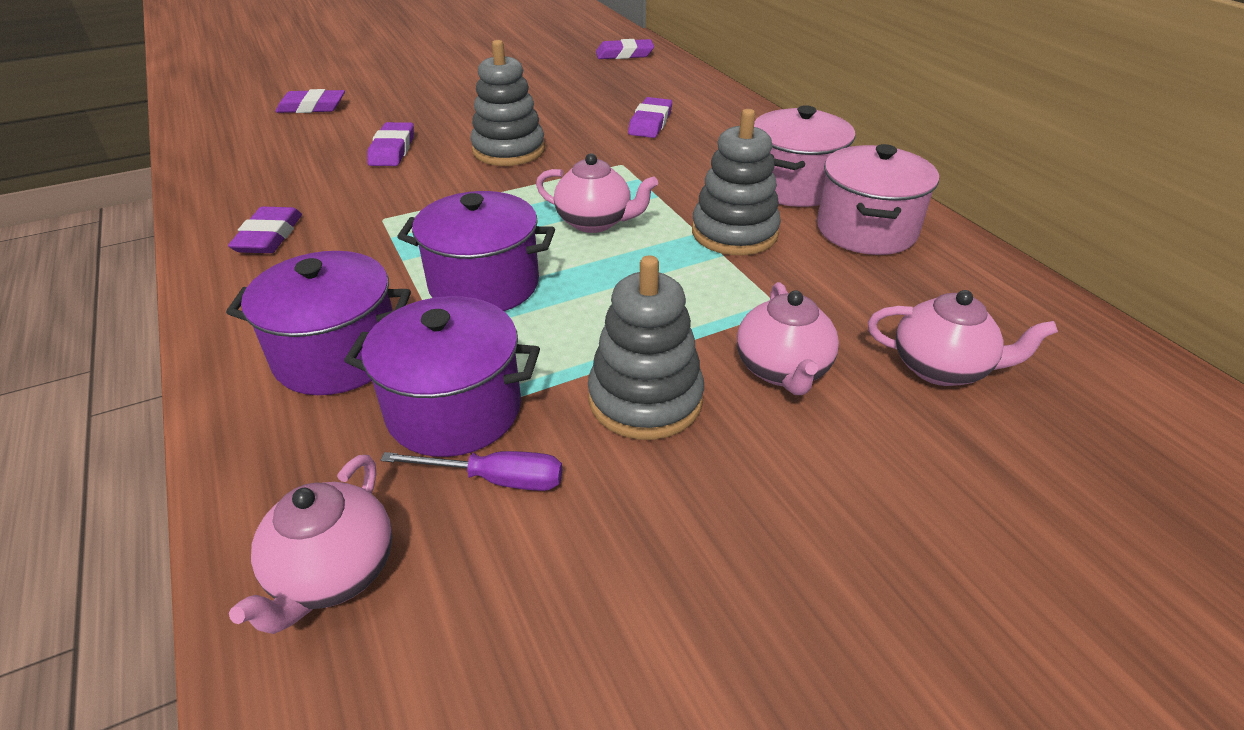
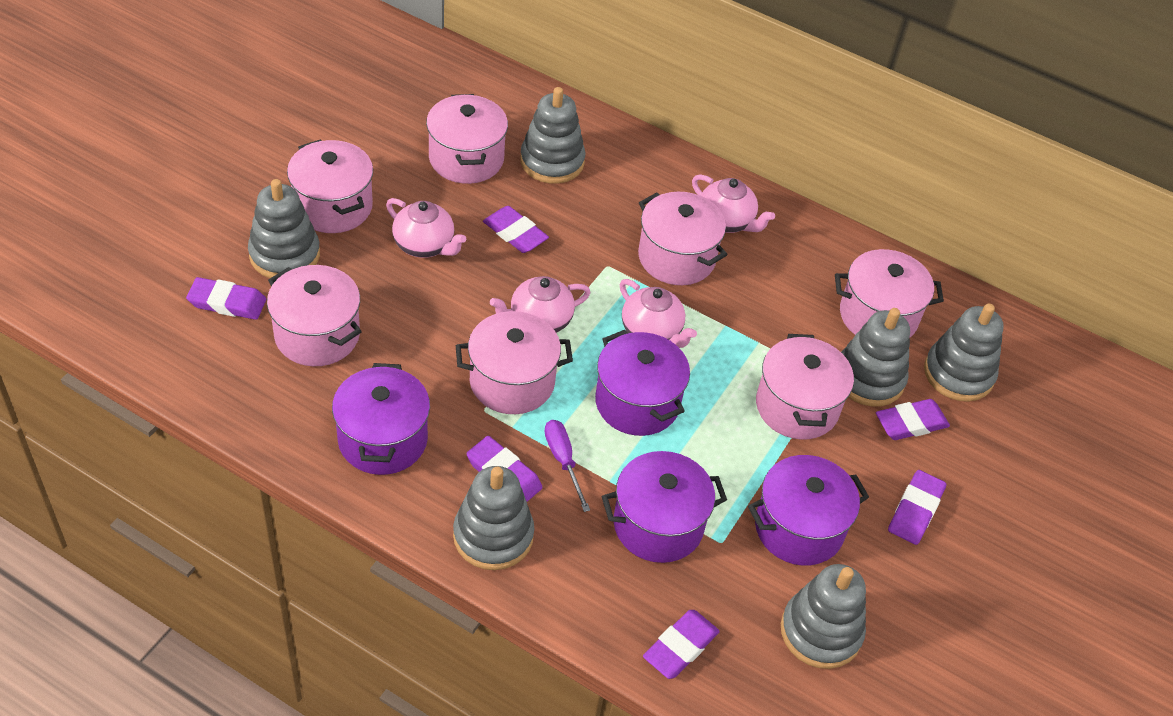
grey stacking toy: [470,40,545,166] [588,255,704,440] [692,109,781,256] = 3 -> [248,179,320,278] [453,466,534,570] [520,87,585,184] [781,564,866,669] [841,308,910,407] [924,304,1004,402] = 6
pink pot: [754,105,855,207] [817,144,939,255] = 2 -> [267,265,362,366] [287,139,373,233] [426,94,508,184] [456,311,573,414] [638,192,728,285] [756,334,854,440] [835,249,944,338] = 7
purple eraser: [228,207,302,253] [275,89,345,113] [367,122,414,166] [596,39,654,59] [628,97,672,138] = 5 -> [186,277,266,320] [466,436,542,502] [483,206,549,253] [643,610,720,679] [876,399,950,440] [888,470,946,545] = 6
purple pot: [226,251,411,395] [344,296,540,457] [397,191,555,311] = 3 -> [332,363,430,475] [595,330,690,436] [602,451,727,563] [748,455,869,566] = 4

